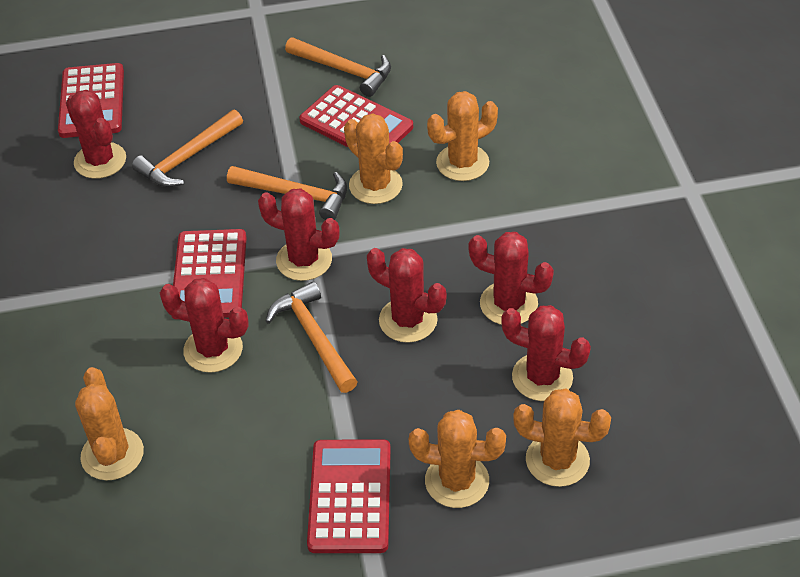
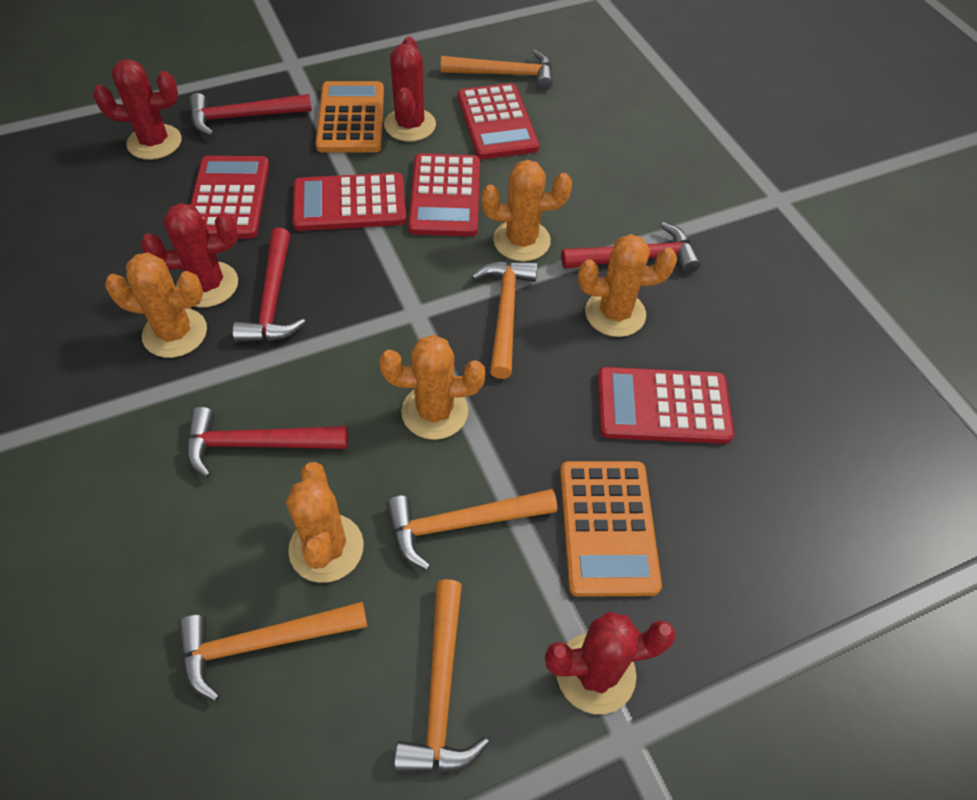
orange calculator: none = 0 -> [316,81,384,152] [560,461,662,597] = 2
orange hammer: [132,110,243,187] [227,166,347,220] [265,281,358,393] [285,37,391,97] = 4 -> [178,602,367,701] [386,489,557,570] [394,579,489,773] [441,50,553,90] [471,261,538,379] = 5
red cactus: [66,90,126,179] [160,278,249,373] [258,189,340,281] [367,248,446,343] [469,232,554,325] [501,305,591,401] = 6 -> [93,59,181,160] [141,203,238,308] [384,37,436,142] [545,611,676,714] = 4
red calculator: [58,63,124,138] [172,229,247,319] [299,85,413,148] [307,439,391,553] = 4 -> [190,156,269,239] [293,173,406,231] [408,153,480,236] [458,83,539,159] [598,367,734,444] = 5
red hammer: none = 0 -> [187,407,348,478] [189,93,312,136] [232,228,306,343] [561,222,701,274] = 4

